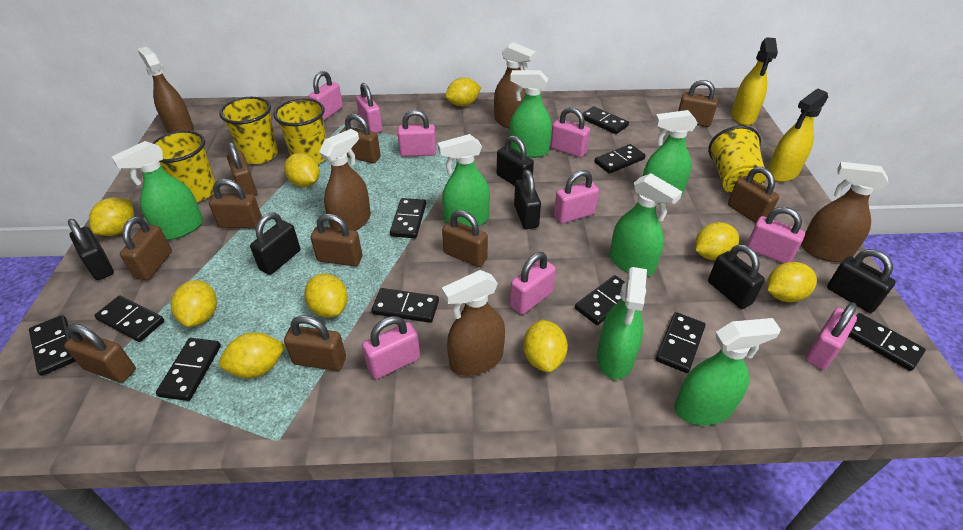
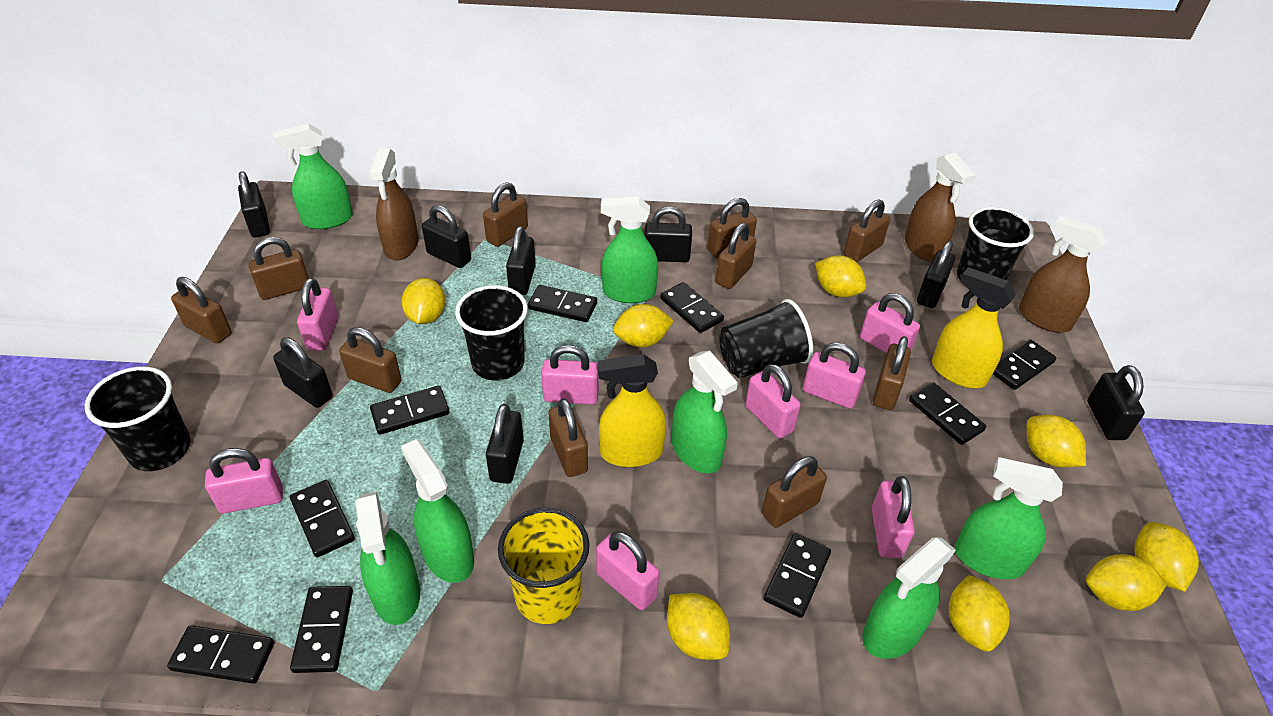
black cup: none = 0 -> [85,367,191,471] [455,285,528,381] [719,299,813,378] [957,207,1034,280] = 4
black domino: [29,315,76,376] [94,296,164,342] [156,338,221,401] [372,288,439,323] [390,198,426,238] [575,275,625,325] [582,106,629,134] [594,144,646,174] [656,312,706,373] [849,313,926,371] = 10 -> [167,625,274,684] [290,480,355,558] [290,586,353,673] [370,386,450,435] [528,285,597,322] [660,282,724,333] [764,534,831,618] [909,382,986,445] [993,339,1056,390] = 9
black padlock: [68,219,114,280] [250,213,300,275] [497,135,534,186] [514,170,541,229] [708,244,765,309] [827,249,896,313] = 6 -> [238,171,270,238] [273,337,333,408] [422,205,471,268] [486,404,524,484] [506,226,536,295] [645,207,692,262] [917,241,955,308] [1087,365,1145,440] = 8
brown spray bottle: [137,47,194,133] [319,129,371,231] [442,270,505,376] [494,42,536,129] [801,162,889,262] = 5 -> [369,148,418,260] [905,153,976,262] [1019,216,1106,333] = 3
pink padlock: [308,71,343,120] [356,83,383,133] [362,316,420,379] [397,110,436,157] [510,252,556,315] [550,107,590,158] [554,170,599,224] [747,207,805,264] [805,303,857,370] = 9 -> [205,448,283,513] [297,278,338,351] [541,345,599,405] [596,531,660,610] [745,364,801,438] [803,342,866,409] [860,293,920,353] [872,476,915,558] = 8
yellow cup: [152,130,215,202] [219,97,278,164] [274,98,326,164] [708,126,766,194] = 4 -> [498,508,590,624] = 1
yellow lemon: [89,197,134,236] [171,280,217,327] [219,332,285,378] [284,153,320,187] [304,274,348,318] [445,78,481,106] [523,320,568,373] [695,222,739,260] [767,262,817,302] = 9 -> [402,278,446,324] [613,304,674,347] [667,593,730,660] [815,255,866,297] [949,575,1010,652] [1026,415,1086,467] [1086,554,1167,611] [1134,522,1199,592] = 8

